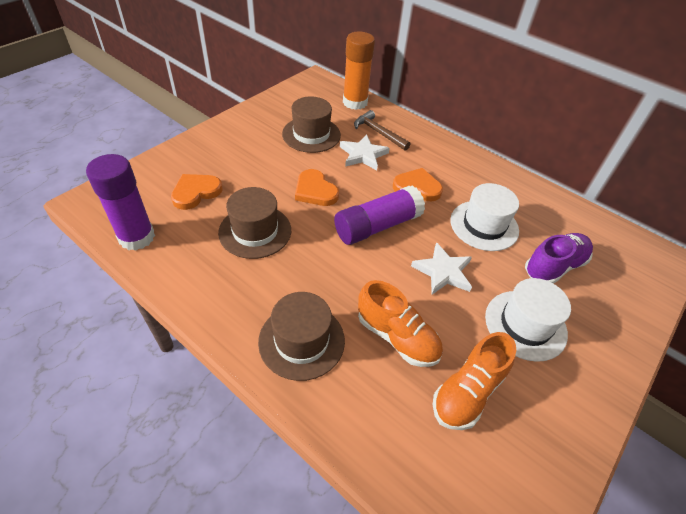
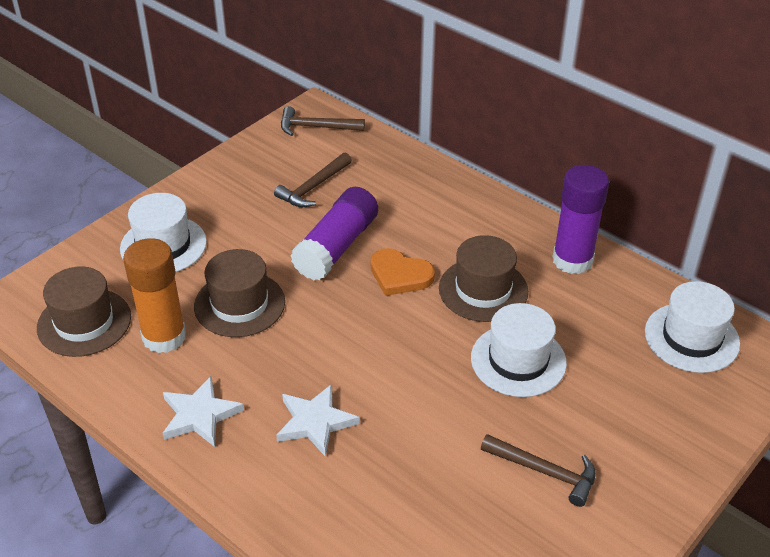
brown hammer: [354,110,411,151] = 1 -> [274,152,352,207] [281,106,365,136] [481,434,596,507] = 3
orange heart: [171,174,222,210] [295,169,339,206] [393,168,443,201] = 3 -> [371,248,435,296] = 1
orange shoe: [358,280,443,367] [433,332,516,430] = 2 -> none = 0
purple shoe: [525,233,593,284] = 1 -> none = 0
white hat: [450,183,519,251] [485,278,571,362] = 2 -> [120,193,207,272] [471,303,567,397] [645,281,740,373] = 3

